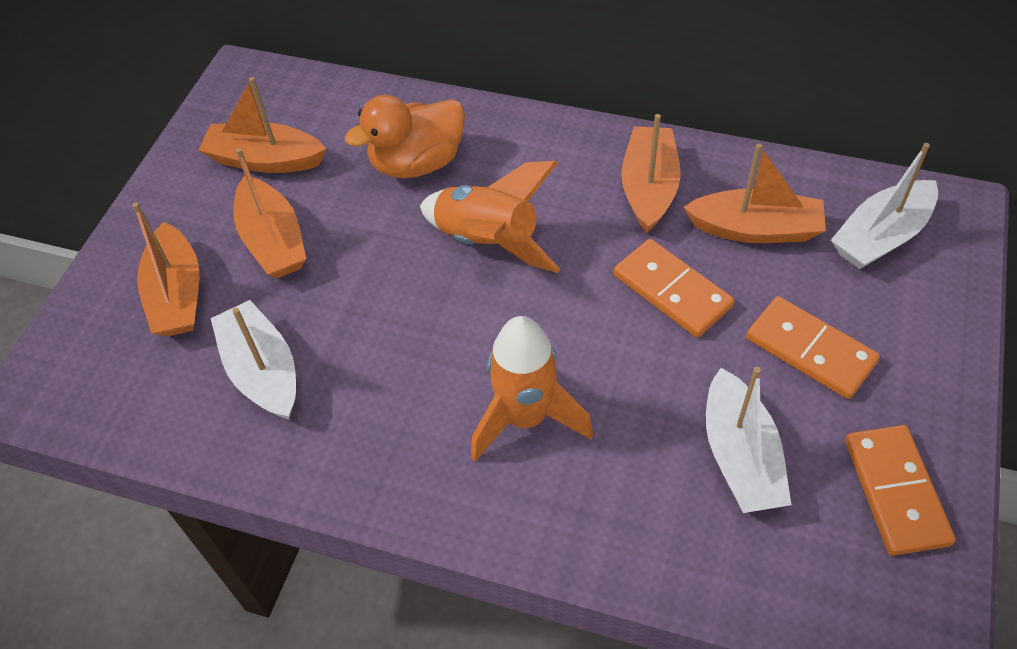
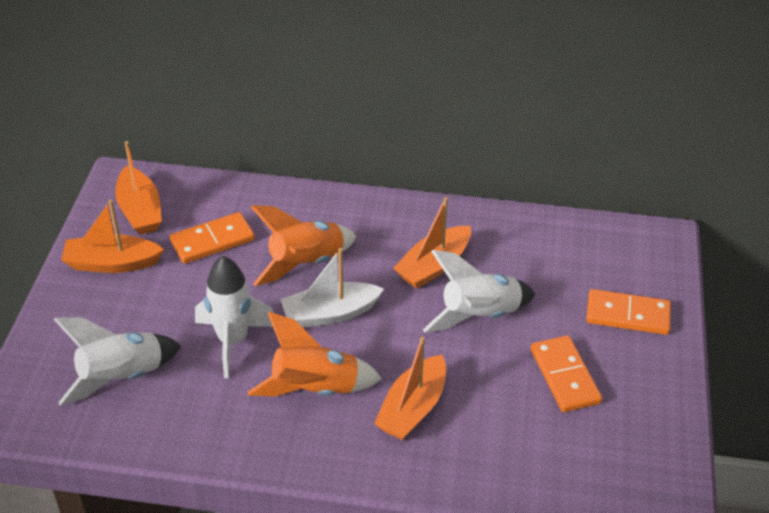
orange boat: [132,202,199,336] [198,77,327,173] [233,148,306,278] [621,114,681,233] [683,143,826,243] = 5 -> [61,200,164,273] [115,141,162,235] [374,337,446,440] [393,197,471,289] = 4
orange duck: [345,95,465,178] = 1 -> none = 0
white boat: [211,300,296,420] [706,367,791,513] [831,143,938,269] = 3 -> [280,248,384,328] = 1
white rocket: none = 0 -> [54,317,181,406] [195,256,274,378] [423,250,535,333] = 3

